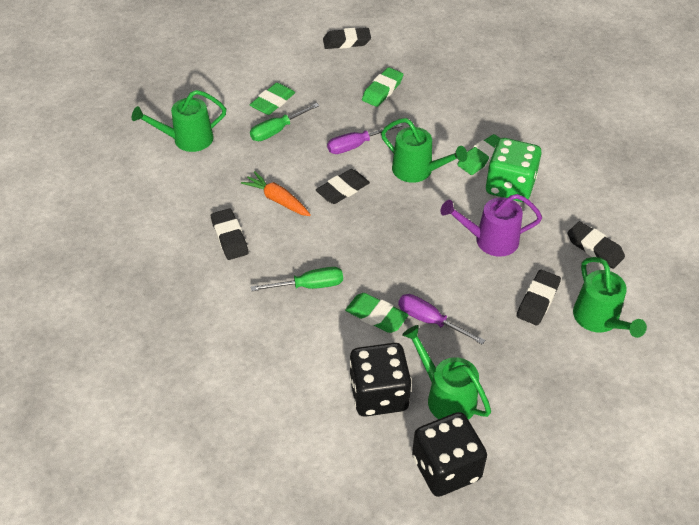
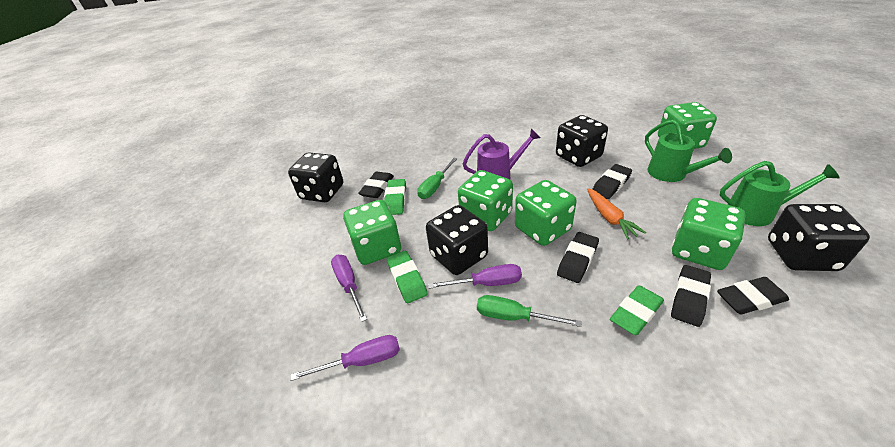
black dice: [349,343,412,417] [412,412,487,497] = 2 -> [288,152,343,202] [426,205,488,275] [556,115,608,167] [768,204,870,271] = 4
green dice: [486,138,542,202] = 1 -> [343,200,401,265] [458,170,513,231] [515,180,577,246] [658,102,717,149] [672,198,746,270] = 5
green eraser: [250,83,295,115] [345,293,408,333] [362,67,403,107] [458,134,500,175] = 4 -> [384,179,406,215] [387,251,428,303] [610,285,664,335] = 3
green watering can: [132,90,226,152] [381,118,467,183] [402,325,491,420] [573,257,647,338] = 4 -> [645,120,732,182] [720,161,839,226] = 2
purple screwdriver: [327,123,402,154] [398,294,485,345] = 2 -> [290,335,400,381] [331,255,367,322] [428,264,522,289] = 3

